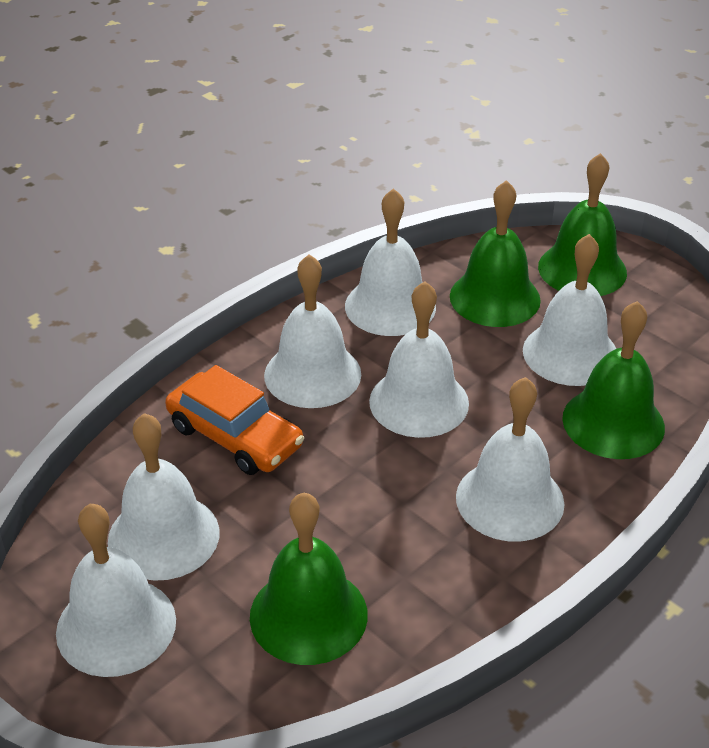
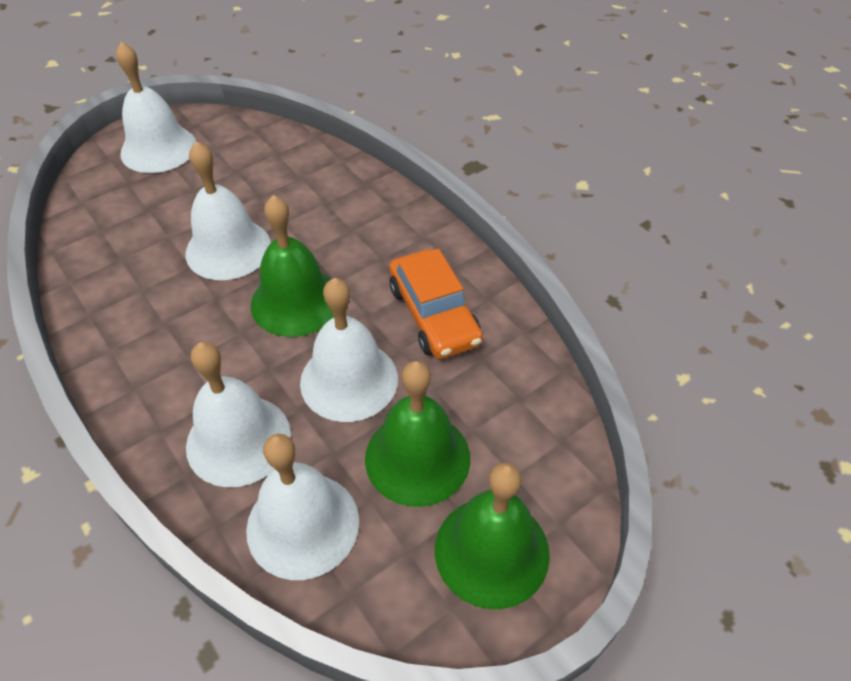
green bell: [250,493,368,665] [450,180,541,327] [538,153,627,296] [562,301,665,459] = 4 -> [251,195,334,337] [365,361,470,507] [435,463,550,609] = 3
white bell: [56,504,176,677] [108,413,220,581] [264,254,361,408] [345,188,436,336] [369,281,469,438] [456,377,564,542] [523,234,616,386] = 7 -> [116,42,196,173] [185,141,271,280] [186,342,291,487] [246,434,359,580] [300,278,398,422] = 5

